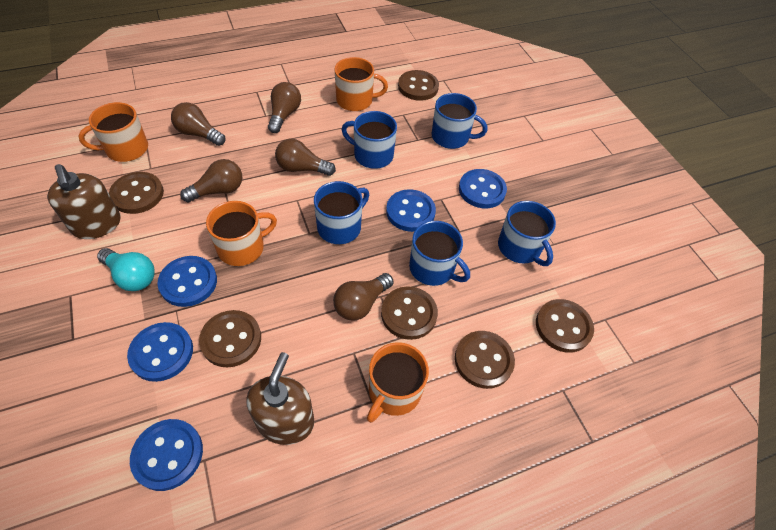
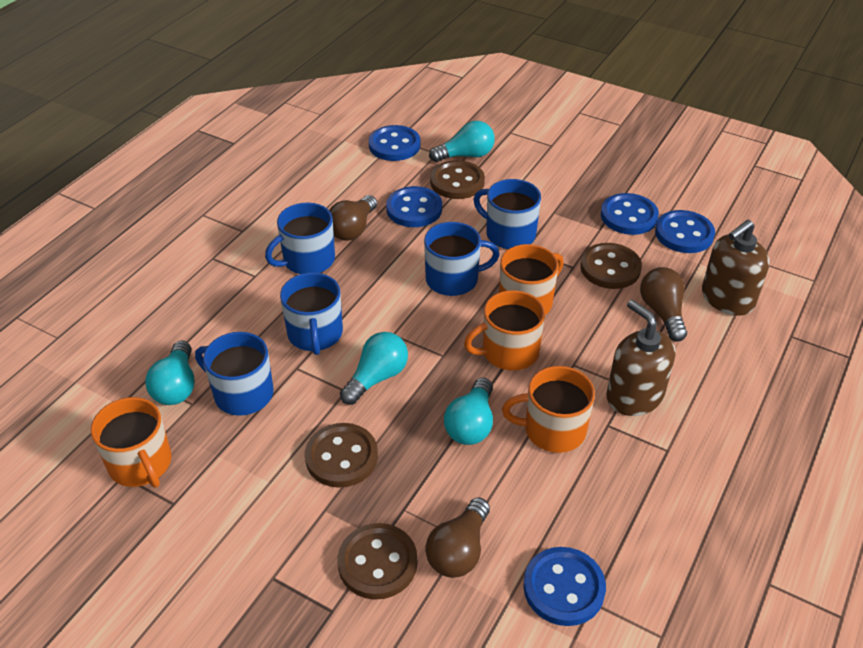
brown button: [109,172,164,214] [199,310,261,367] [381,286,438,340] [398,70,439,101] [455,331,515,389] [536,299,594,353] = 6 -> [305,423,378,488] [337,523,417,600] [430,160,485,199] [580,243,642,289] = 4
brown light bulb: [171,102,225,146] [180,159,242,202] [268,82,301,133] [275,139,336,176] [333,273,394,321] = 5 -> [329,195,377,241] [426,497,490,578] [640,267,687,342] = 3
turquoise light bulb: [97,248,154,291] = 1 -> [145,340,195,405] [340,332,408,405] [429,121,495,162] [444,378,493,445] = 4

